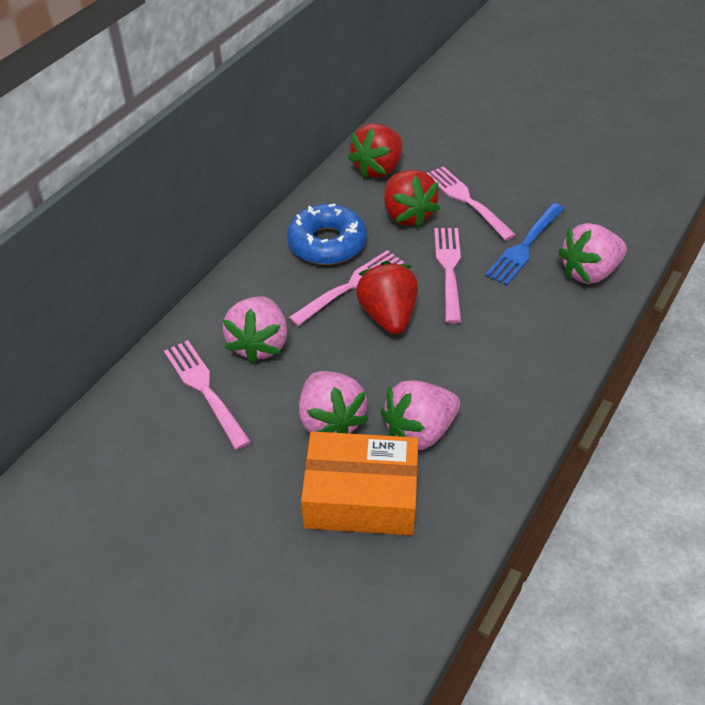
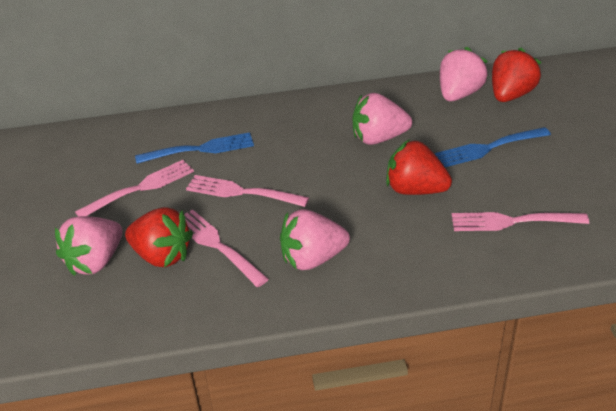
blue donut: [287,204,367,265] = 1 -> none = 0
blue fork: [485,203,565,286] = 1 -> [135,132,254,164] [435,127,551,167] = 2
orange box: [301,431,418,535] = 1 -> none = 0

